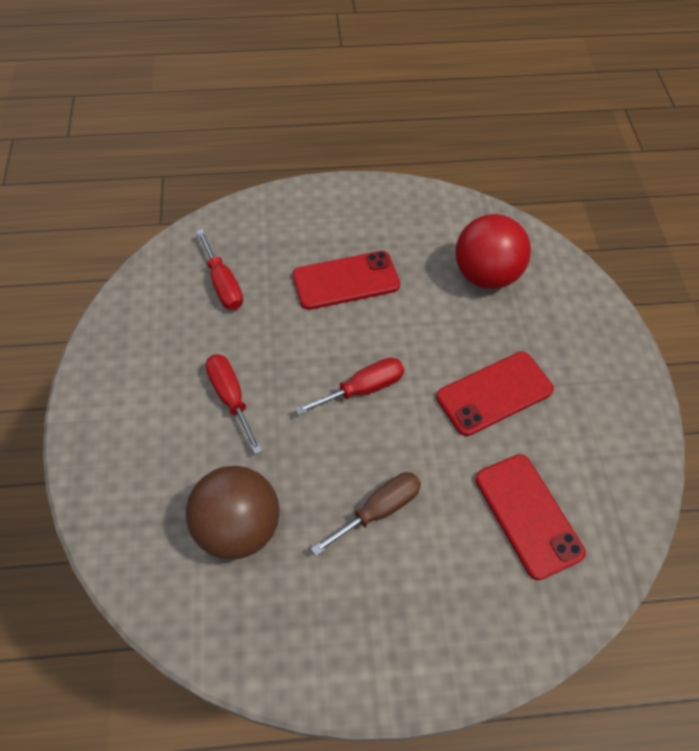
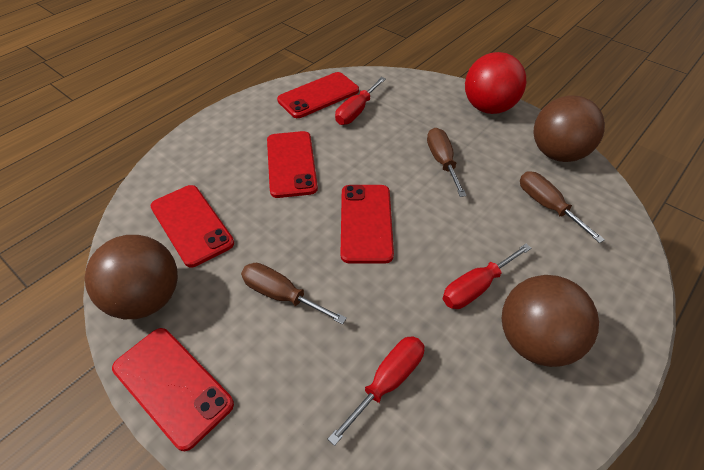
brown ball: [186,466,279,560] = 1 -> [85,235,178,319] [502,275,599,367] [534,95,605,162] = 3
brown screwdriver: [311,472,421,556] = 1 -> [241,263,347,325] [427,128,467,197] [520,171,605,243] = 3
red phone: [293,251,400,310] [436,352,554,436] [475,454,586,580] = 3 -> [112,328,234,451] [151,185,234,267] [267,131,318,198] [277,72,359,118] [341,185,394,264] = 5

